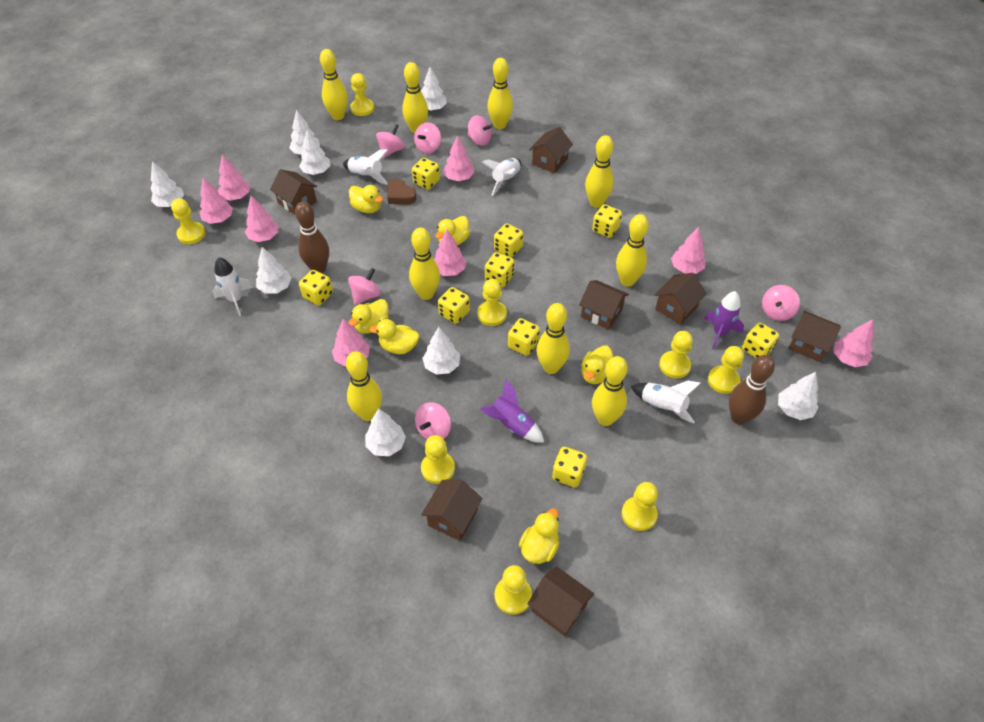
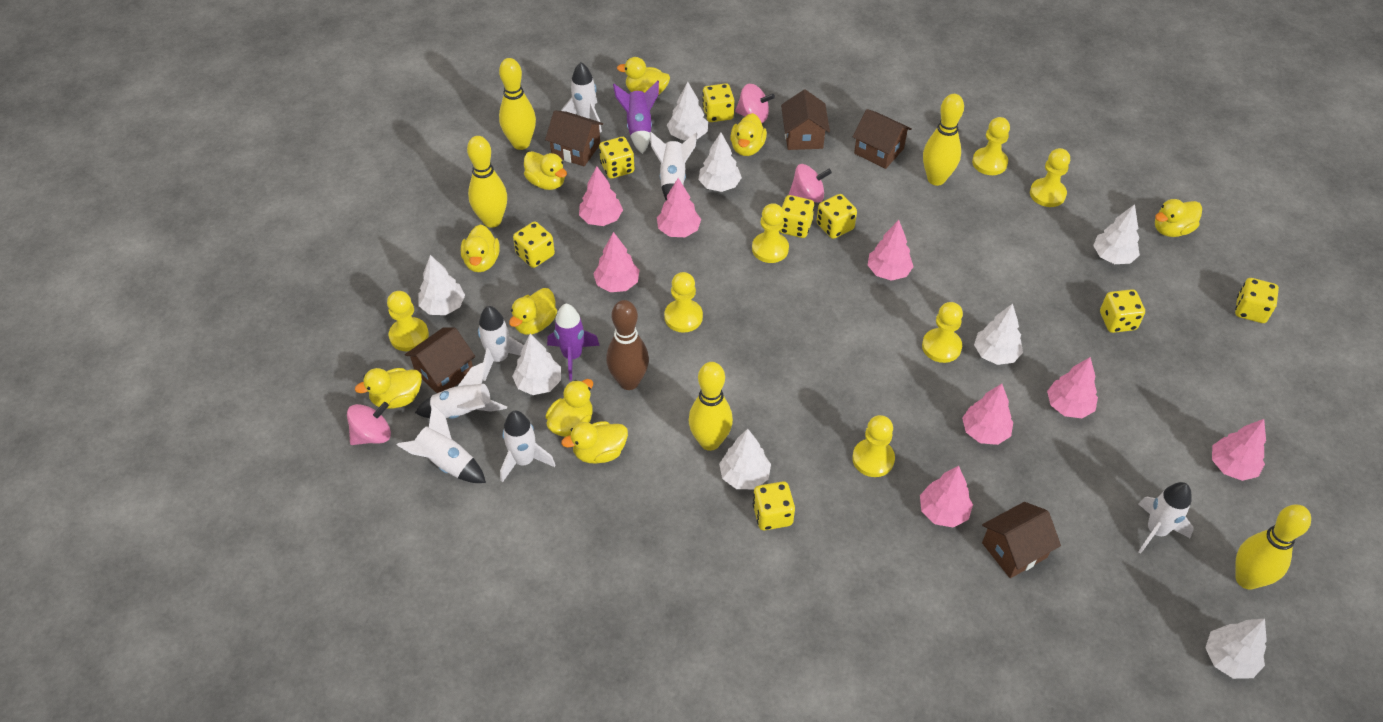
brown bowling pin: [295,201,329,273] [729,355,775,425] = 2 -> [606,300,649,390] = 1
brown heart: [387,178,417,205] = 1 -> none = 0
brown house: [270,169,317,215] [421,479,482,541] [528,566,594,636] [529,127,573,173] [579,280,629,330] [655,273,707,325] [788,311,841,362] = 7 -> [405,327,475,393] [545,110,603,166] [781,89,830,150] [852,109,912,169] [982,502,1061,578] = 5
pink spinning top: [348,268,381,305] [376,124,404,158] [414,122,441,154] [415,402,451,439] [467,115,493,145] [762,285,800,321] = 6 -> [347,402,391,445] [735,84,775,123] [789,164,832,203] = 3
white rocket: [213,257,253,316] [343,149,388,185] [482,158,521,195] [631,381,701,424] = 4 -> [397,404,486,483] [415,361,507,419] [478,306,524,381] [500,411,555,483] [561,62,602,133] [650,132,698,201] [1138,482,1194,554] = 7
yellow bowling pin: [320,49,348,120] [346,351,382,421] [402,62,428,134] [409,228,440,300] [487,58,513,129] [536,303,570,374] [585,135,614,208] [592,356,628,426] [616,214,649,287] = 9 -> [467,136,507,228] [499,58,536,150] [688,362,733,451] [923,94,964,186] [1235,505,1311,590] = 5
yellow dice: [299,270,333,305] [412,158,440,190] [438,287,470,324] [485,252,514,287] [494,223,523,258] [508,318,540,356] [552,447,587,487] [592,204,622,238] [742,322,779,358] = 9 -> [513,222,555,268] [599,137,634,178] [702,83,734,122] [753,481,795,530] [779,195,814,238] [817,194,857,239] [1100,289,1145,333] [1235,278,1279,323] = 8
yellow duck: [349,185,383,213] [349,299,389,334] [369,319,419,354] [435,216,470,246] [519,508,559,564] [581,345,613,384] = 6 -> [355,368,422,409] [461,224,499,272] [509,288,557,335] [524,151,567,190] [546,379,593,437] [561,421,628,463] [617,57,670,95] [730,113,767,156] [1155,199,1202,237] = 9
yellow pawn: [171,198,205,244] [350,73,374,116] [421,435,455,484] [477,279,507,326] [495,565,532,615] [622,482,658,531] [659,331,693,378] [708,346,744,394] = 8 -> [387,291,429,351] [664,272,703,333] [752,203,789,263] [852,415,895,477] [922,302,963,363] [972,117,1010,175] [1030,148,1070,207] = 7

